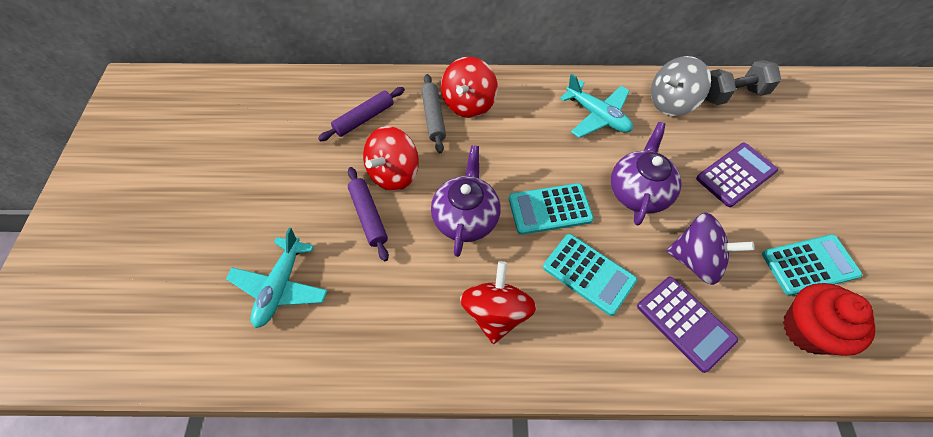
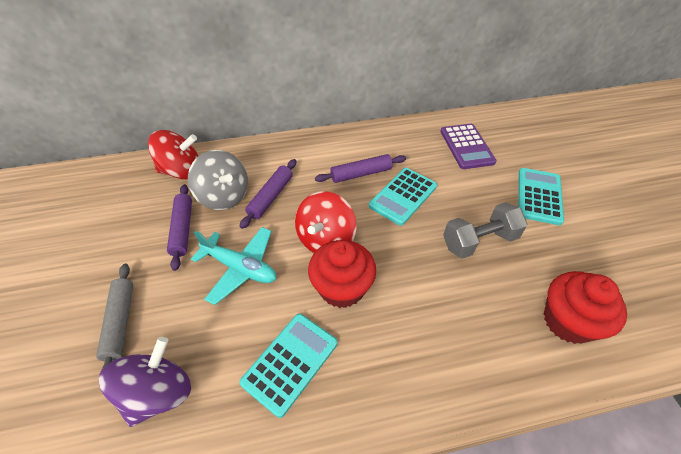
purple calculator: [637,277,738,373] [696,143,778,207] = 2 -> [440,124,497,169] = 1
purple rolling pin: [318,87,405,141] [348,167,389,261] = 2 -> [167,184,192,271] [240,159,296,229] [315,154,406,183] = 3
purple teapot: [431,145,501,257] [611,122,681,225] = 2 -> none = 0
red cupcake: [783,283,875,356] = 1 -> [308,240,376,308] [544,271,627,344] = 2
red spinning top: [363,126,419,191] [441,57,498,118] [460,261,536,344] = 3 -> [148,130,198,179] [295,191,357,253] = 2
turquoise plane: [226,228,328,328] [560,74,633,138] = 2 -> [191,227,276,305] = 1

